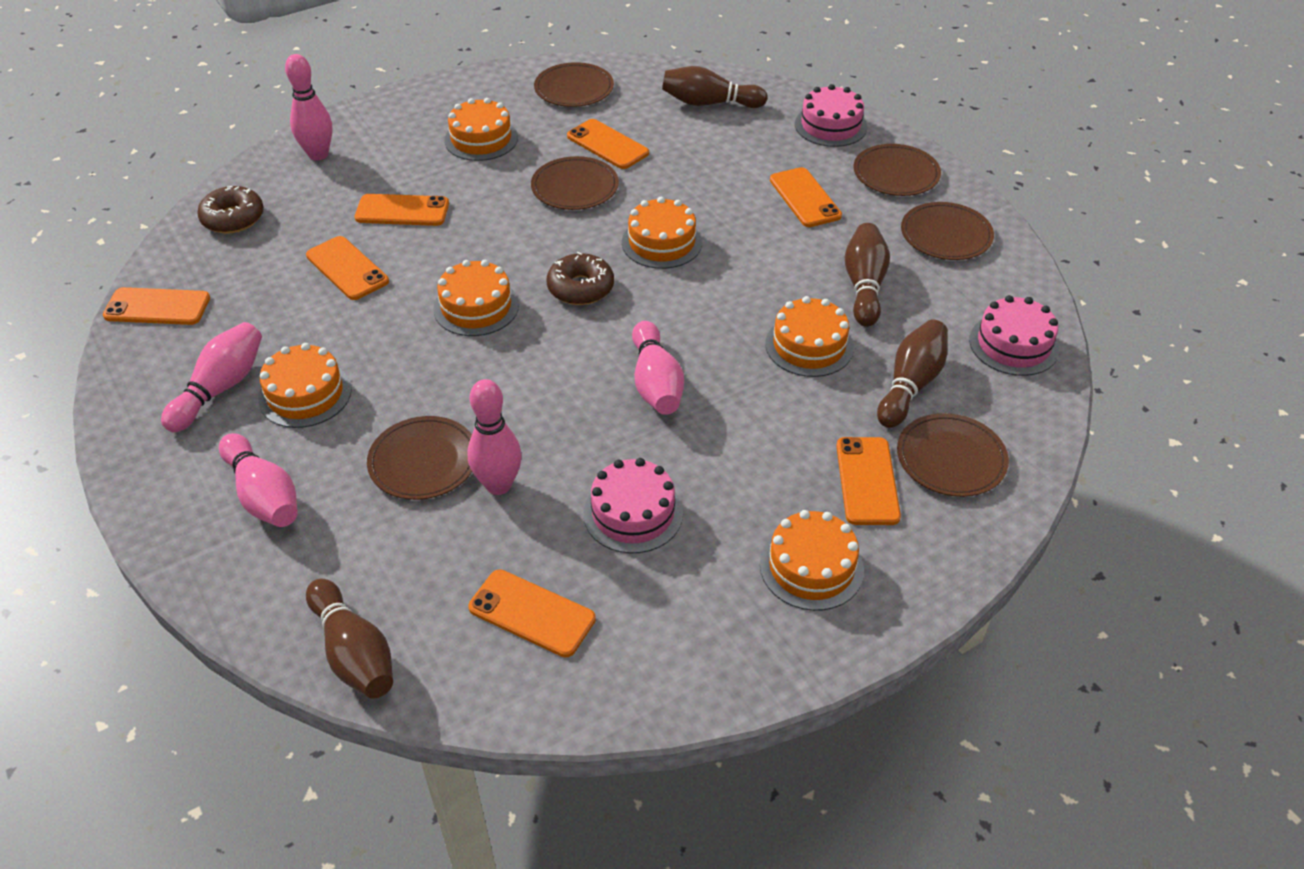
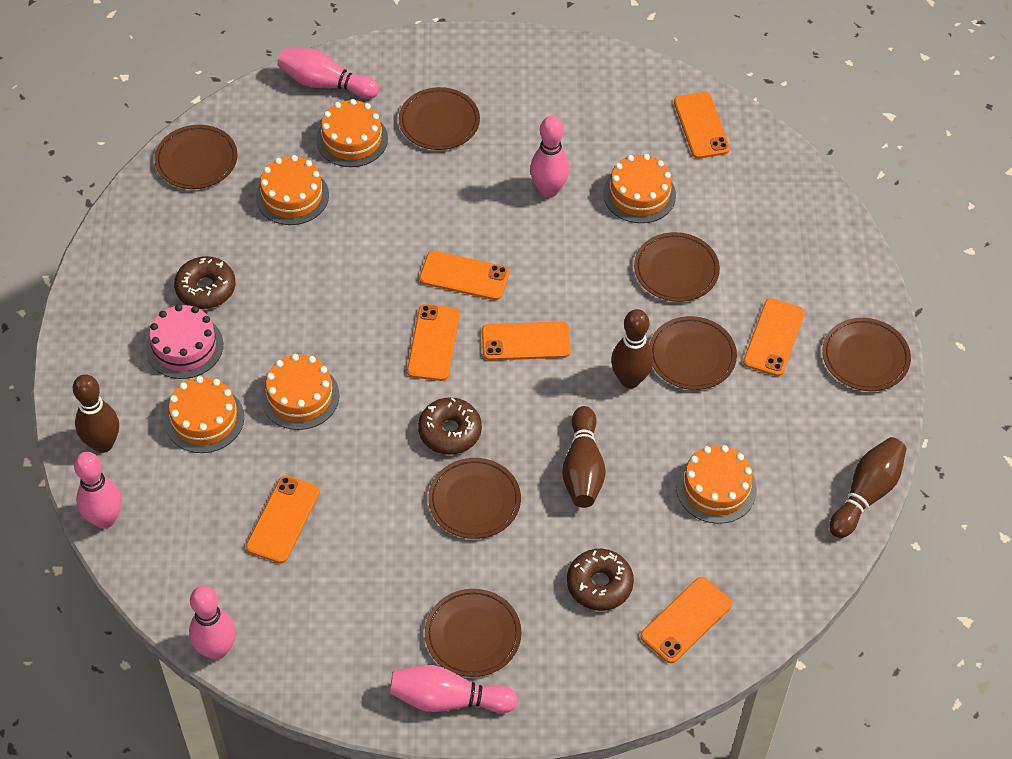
brown donut: [197,186,264,234] [546,252,614,305] = 2 -> [174,256,235,309] [418,397,482,455] [567,549,634,611] = 3
brown plate: [367,416,472,500] [531,156,619,210] [534,62,614,107] [854,144,941,196] [897,413,1009,497] [901,202,994,260] = 6 -> [154,125,238,189] [399,87,480,150] [425,589,521,677] [428,458,521,539] [634,232,720,302] [649,316,737,390] [822,318,911,391] = 7
pink cake: [583,458,683,553] [795,84,867,147] [969,295,1059,376] = 3 -> [146,304,223,379] = 1

